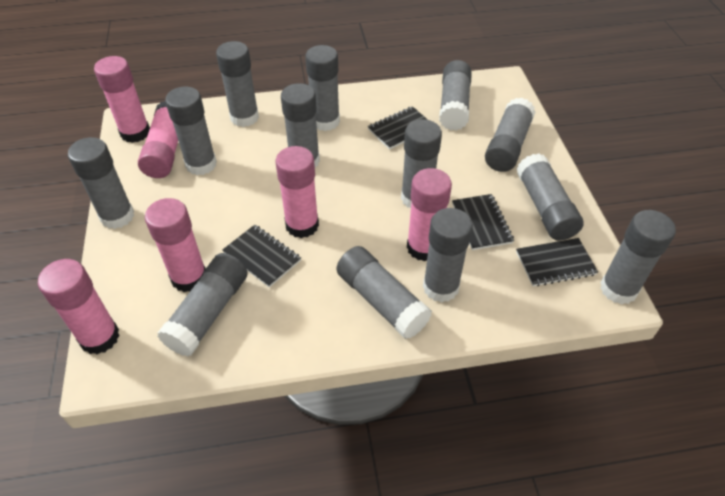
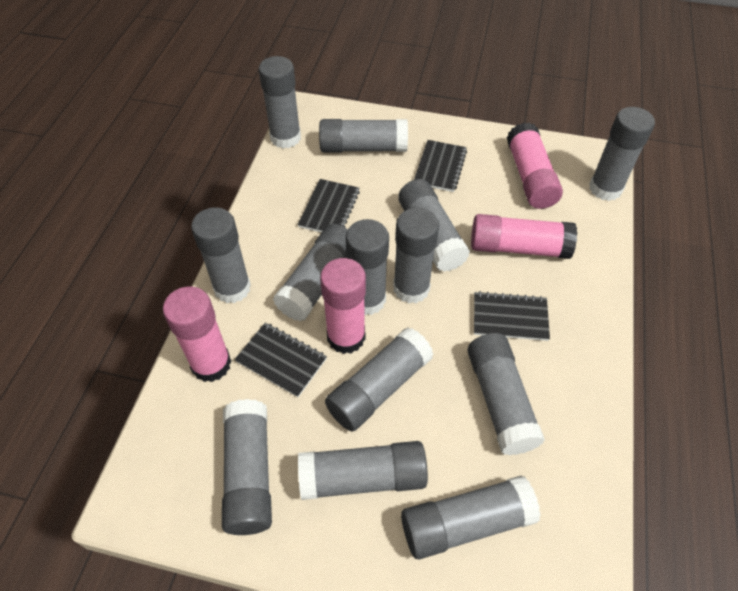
pink glue stick: [38,259,120,354] [94,56,150,143] [138,101,178,178] [145,198,206,292] [275,146,319,238] [407,168,452,261] = 6 -> [163,286,231,382] [320,258,366,354] [471,214,577,259] [507,122,563,209] = 4

